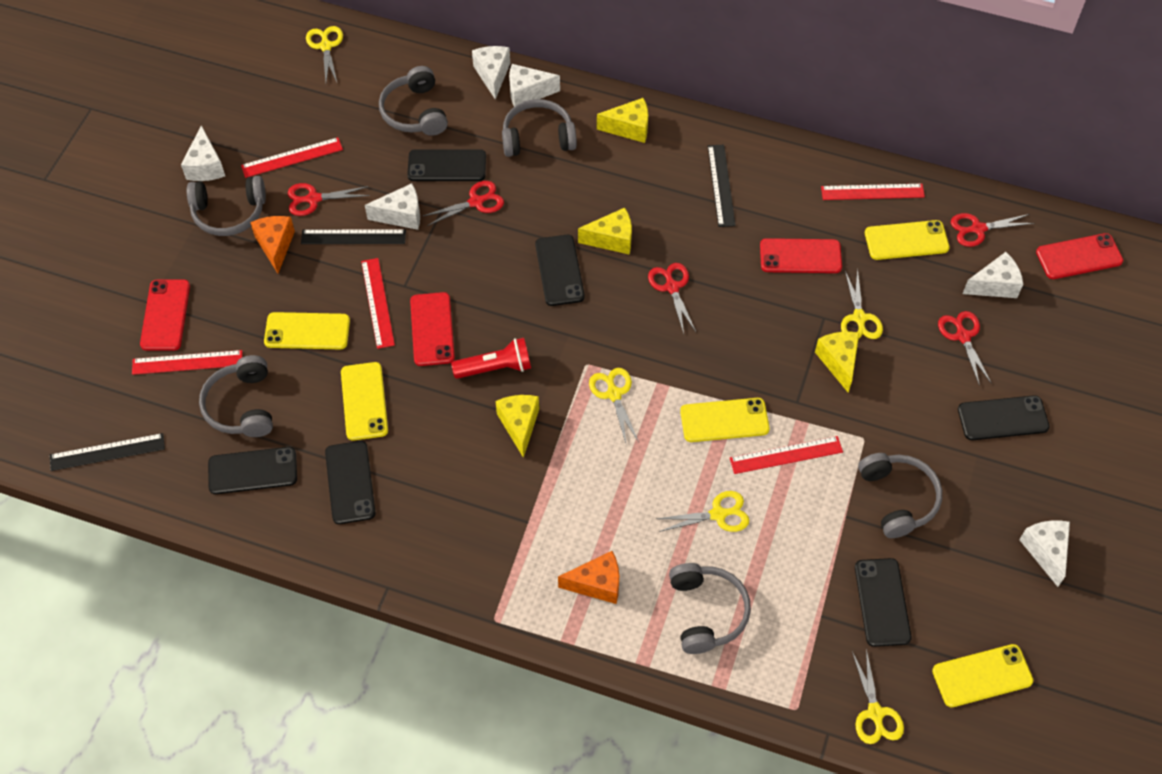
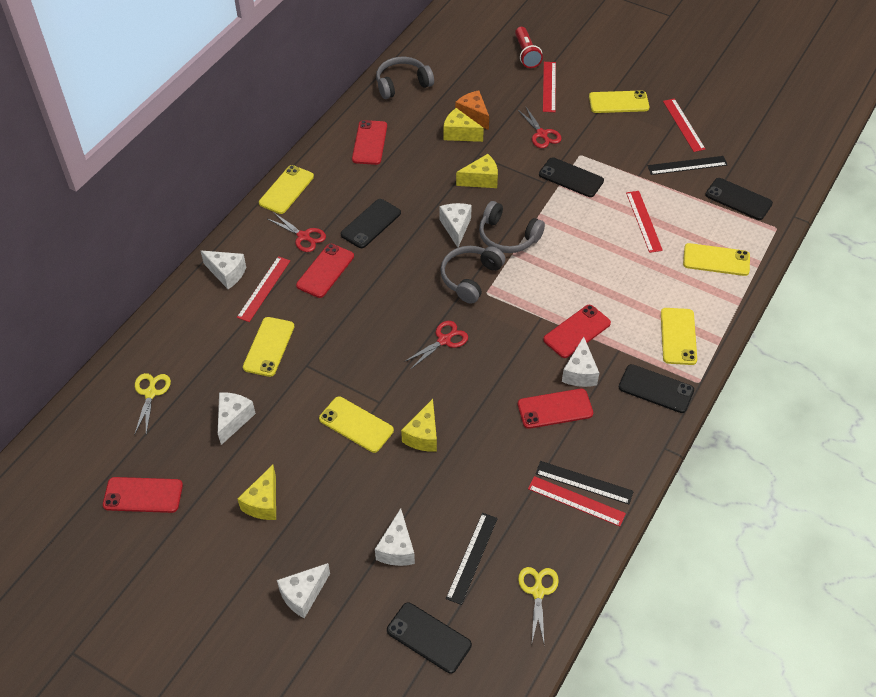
black phone: [208,447,297,494] [325,441,376,524] [407,149,486,181] [535,235,585,306] [855,558,911,647] [958,395,1050,440] = 6 -> [341,199,401,248] [387,602,472,673] [539,157,604,197] [619,364,694,413] [705,178,773,220] = 5
grey headphones: [187,176,266,236] [199,355,273,437] [379,66,448,136] [502,99,577,157] [669,563,751,654] [858,453,942,538] = 6 -> [376,57,434,99] [440,246,505,304] [479,201,545,253] = 3
orange cheese: [250,216,295,273] [558,551,619,604] = 2 -> [455,90,489,130] = 1
red phone: [140,279,190,351] [410,292,455,366] [760,238,842,273] [1036,233,1123,279] = 4 -> [103,477,183,513] [296,244,354,298] [352,120,387,165] [518,389,593,429] [543,305,611,358] = 5
red scissors: [288,183,370,216] [423,181,504,226] [648,263,696,334] [938,311,992,386] [951,213,1034,247] = 5 -> [268,212,326,252] [404,321,468,369] [517,106,562,148] = 3
yellow phone: [264,312,350,349] [341,362,388,441] [680,398,770,442] [865,220,950,260] [932,644,1033,707] = 5 -> [243,317,294,377] [259,165,314,214] [319,397,394,453] [589,90,649,113] [661,308,697,365] [683,243,750,276] = 6
yellow scissors: [306,26,343,82] [589,368,639,443] [656,491,749,532] [841,268,883,339] [852,649,904,744] = 5 -> [134,373,171,435] [518,567,559,642] = 2

